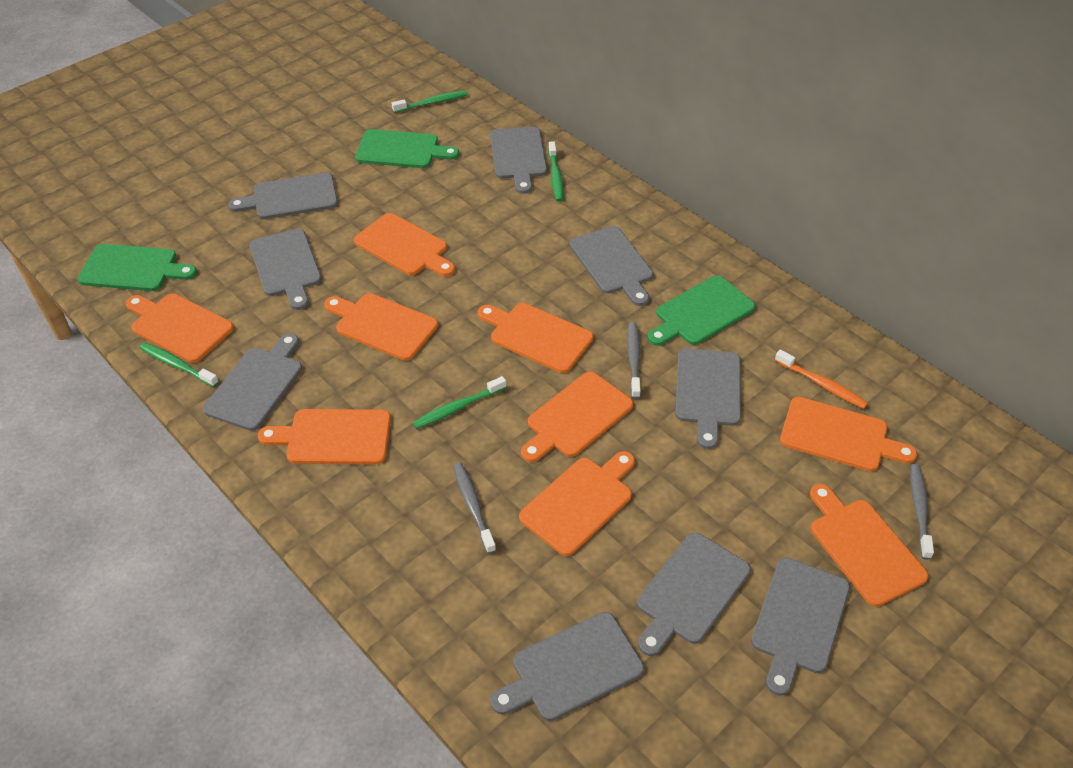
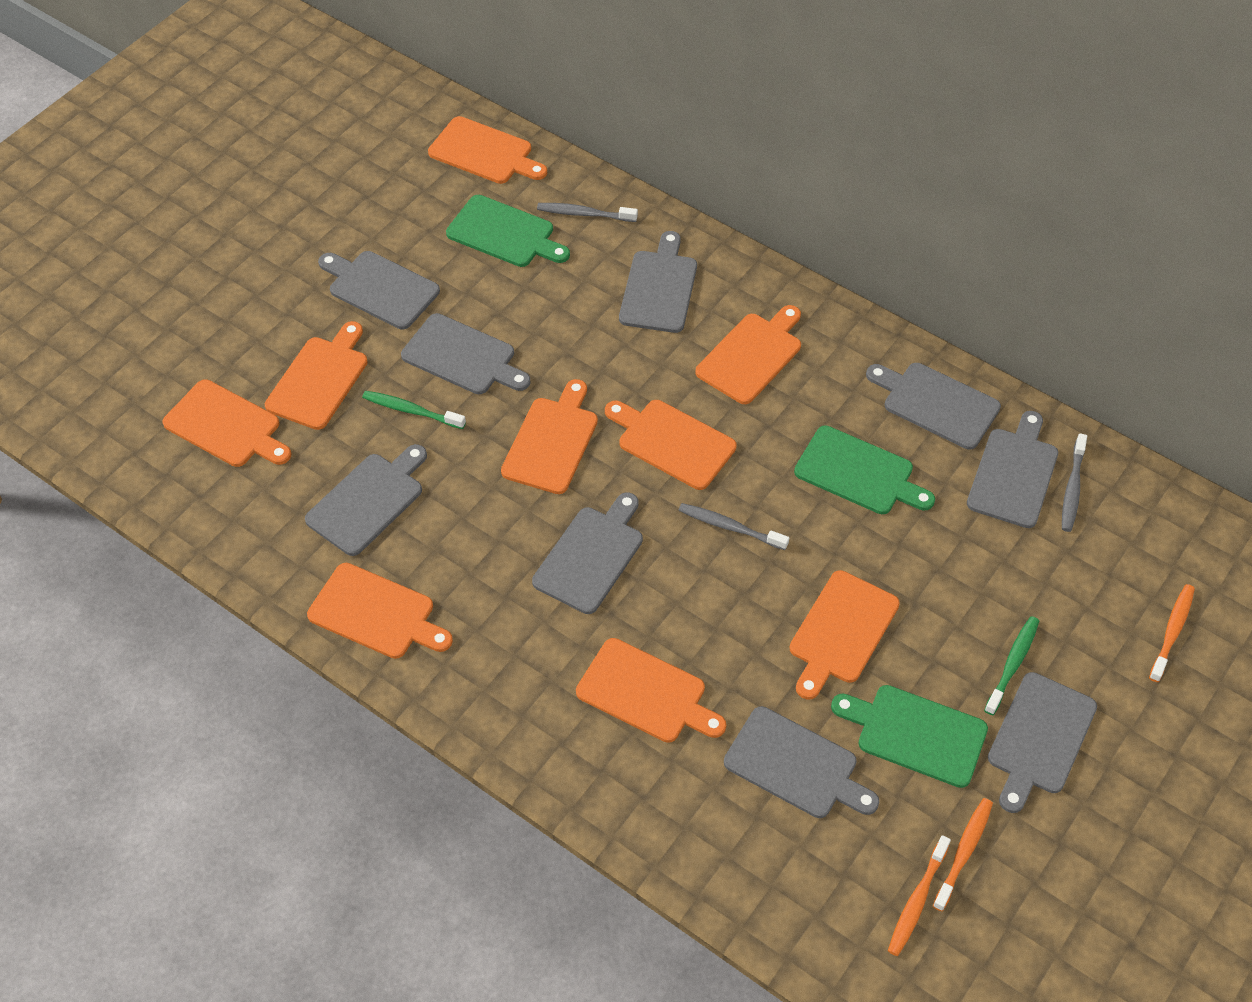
green toothbrush: [139,342,219,387] [391,91,468,113] [412,376,506,429] [548,142,564,202] = 4 -> [362,391,466,429] [984,616,1039,715] = 2
orange toothbrush: [775,349,868,409] = 1 -> [888,835,951,956] [933,798,993,911] [1149,584,1195,682] = 3

